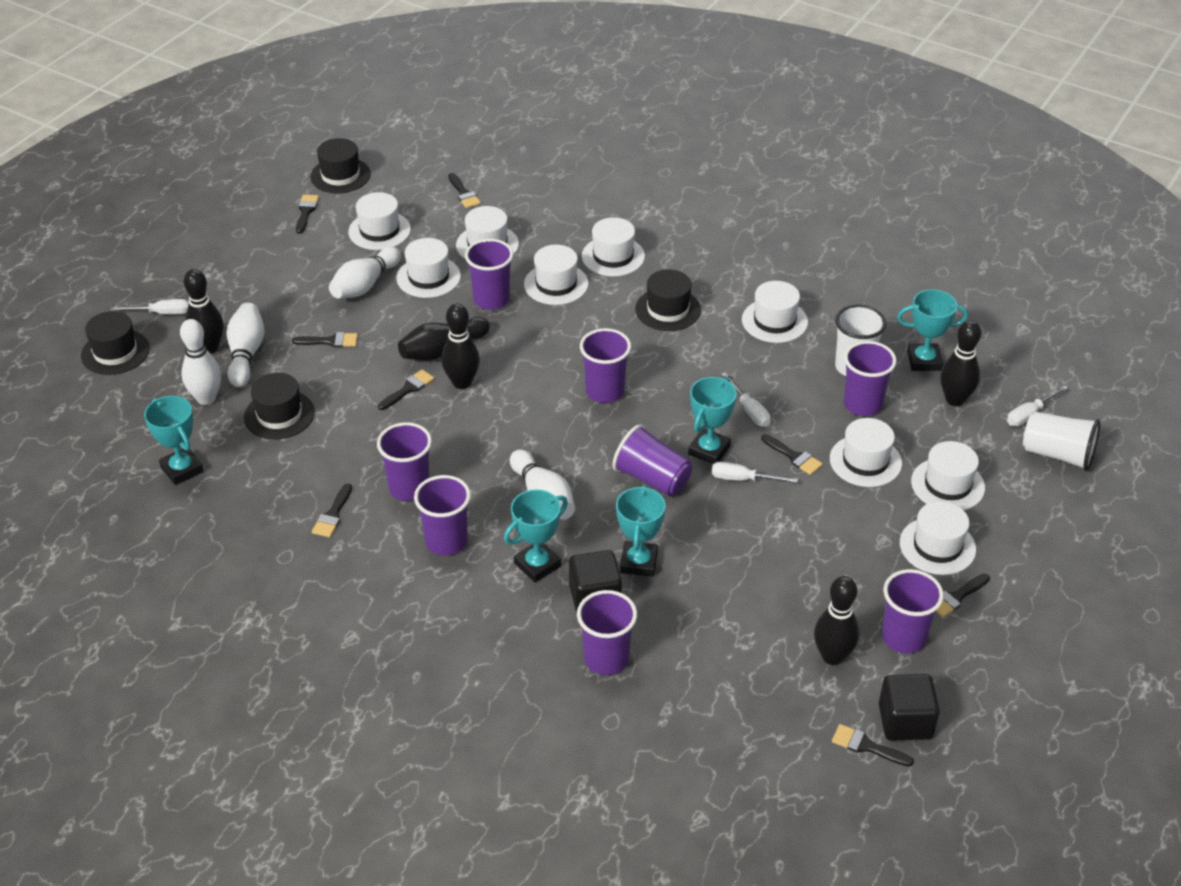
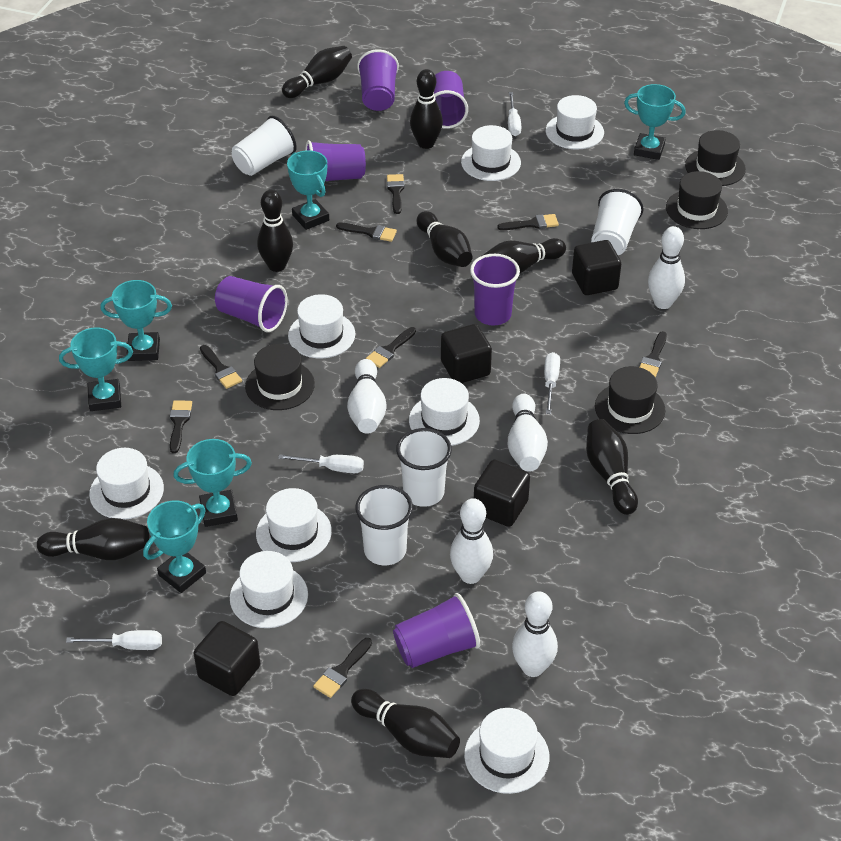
black bowling pin: [184,269,224,354] [398,317,490,361] [441,303,480,389] [814,576,859,665] [940,320,981,406] = 5 -> [37,518,149,560] [257,190,293,272] [282,46,352,98] [351,689,460,758] [410,69,443,149] [417,211,472,267] [482,238,566,273] [586,419,638,515] = 8
black cube: [569,550,622,612] [879,674,940,741] = 2 -> [194,621,260,696] [441,324,492,383] [474,460,530,527] [572,240,621,295] = 4
purple cup: [377,422,432,501] [414,475,471,556] [465,239,514,310] [577,590,637,675] [580,328,631,403] [613,424,692,496] [844,341,897,416] [882,569,944,654] = 8 -> [215,276,288,332] [305,140,366,181] [357,49,399,111] [393,593,480,668] [434,71,468,129] [470,254,520,326] = 6
turquoise trophy: [144,396,204,485] [504,489,568,583] [616,485,666,577] [688,377,737,464] [897,289,968,371] = 5 -> [59,327,133,411] [100,280,172,361] [143,500,206,593] [173,439,252,527] [287,150,329,230] [624,84,686,160] = 6
white bowling pin: [180,319,221,405] [226,303,265,387] [329,246,401,298] [510,450,575,520] = 4 -> [347,359,387,434] [450,498,493,584] [508,394,548,472] [512,591,558,677] [648,226,685,309] = 5
white cup: [835,304,886,376] [1023,411,1100,471] = 2 -> [232,116,297,176] [355,485,413,566] [396,428,452,507] [591,189,644,255] = 4
white hat: [348,192,411,250] [396,238,461,298] [456,206,519,259] [524,245,589,305] [582,217,645,277] [742,281,808,343] [830,418,902,487] [900,501,976,575] [911,441,985,510] = 9 -> [89,448,164,520] [230,551,308,628] [256,488,332,562] [288,294,355,359] [409,378,480,446] [461,125,521,181] [464,708,549,794] [546,95,604,150] = 8

